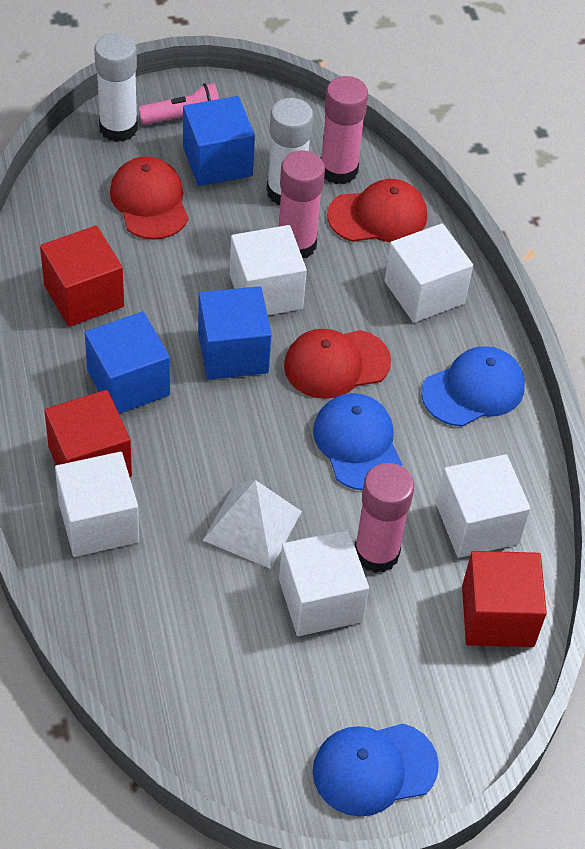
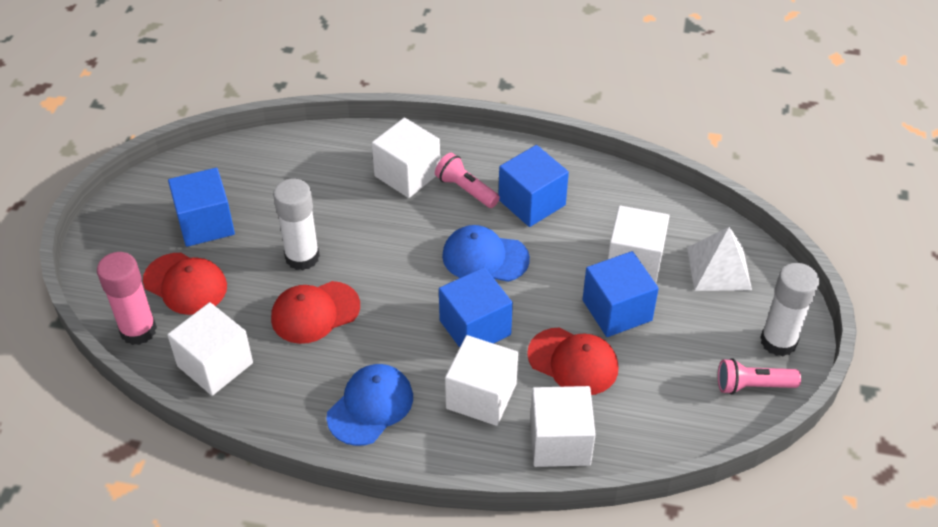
blue cap: [312,723,439,817] [313,393,402,490] [421,346,525,427] = 3 -> [327,364,413,446] [442,225,530,282] = 2
blue cube: [85,312,170,414] [183,96,255,186] [198,286,272,380] = 3 -> [168,168,235,247] [439,267,513,348] [499,145,569,227] [582,251,659,337] = 4
pink flashlight: [138,83,219,125] = 1 -> [435,153,500,208] [718,358,801,394] = 2
pink glue stick: [279,151,325,258] [321,76,368,185] [355,463,414,573] = 3 -> [97,252,157,345] = 1
red cube: [40,226,124,327] [44,390,132,477] [462,551,547,647] = 3 -> none = 0

